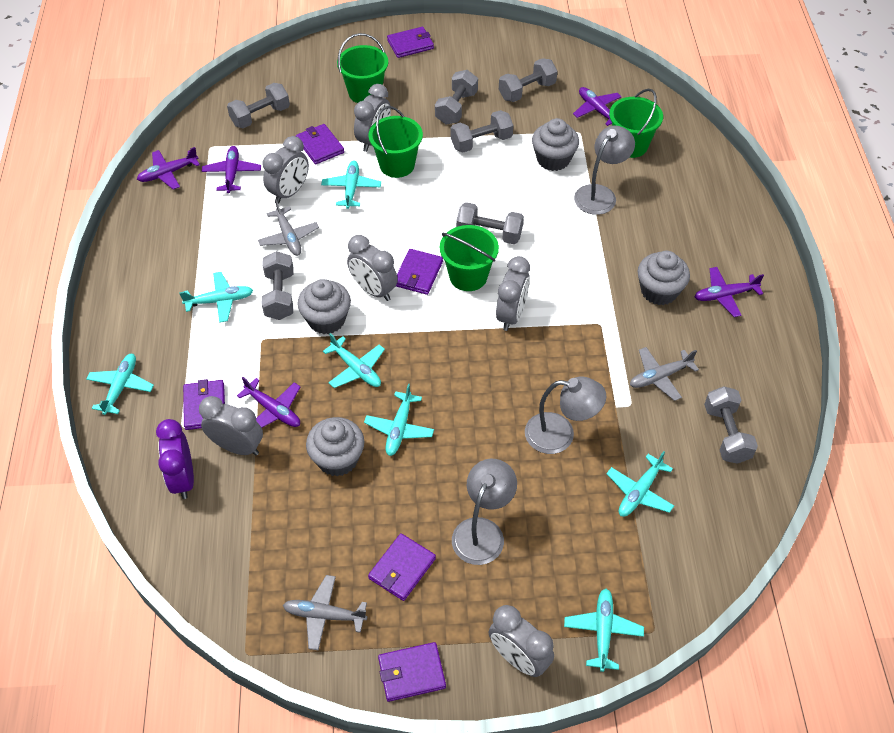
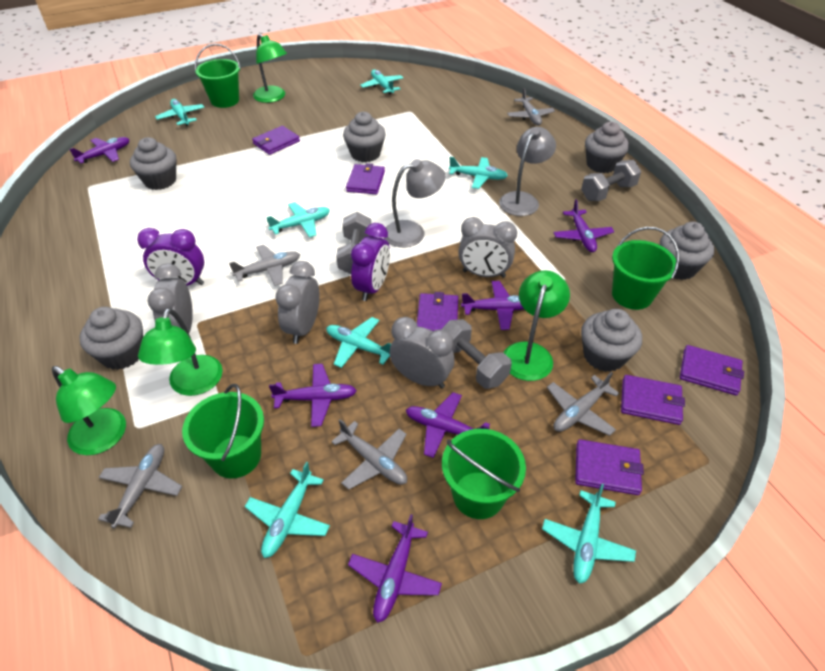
green lamp: none = 0 -> [52,366,126,455] [138,308,223,396] [253,34,287,103] [504,270,570,381] = 4
grey clock: [199,396,263,456] [263,136,309,204] [347,235,398,301] [354,84,391,152] [489,605,554,677] [496,256,530,331] = 6 -> [148,263,193,333] [275,261,319,344] [390,317,455,389] [458,217,517,278] = 4
grey cupcake: [298,279,351,334] [306,417,365,476] [532,118,579,171] [637,251,690,305] = 4 -> [79,307,143,370] [130,137,176,190] [343,112,386,162] [581,309,642,372] [585,122,629,173] [660,222,714,280] = 6
grey dumbbell: [227,83,290,128] [262,251,293,320] [435,70,478,125] [450,110,513,153] [456,202,524,244] [499,58,557,102] [704,386,758,464] = 7 -> [336,212,371,274] [441,319,512,389] [581,160,641,201] = 3
grey lamp: [452,459,517,565] [525,376,606,454] [574,125,635,215] = 3 -> [384,159,446,247] [499,127,556,216] = 2
grey plane: [258,199,319,256] [283,575,367,650] [630,347,699,401] = 3 -> [98,444,182,528] [229,245,300,286] [331,419,407,490] [507,88,555,125] [547,372,619,436] = 5
purple clock: [156,419,194,499] = 1 -> [137,228,204,286] [351,223,390,301] = 2
purple plane: [137,147,200,190] [202,146,261,193] [237,377,301,428] [573,87,622,126] [695,267,764,317] = 5 -> [69,137,129,163] [269,364,357,427] [348,514,442,623] [406,392,490,458] [461,281,524,330] [553,199,614,252] = 6

